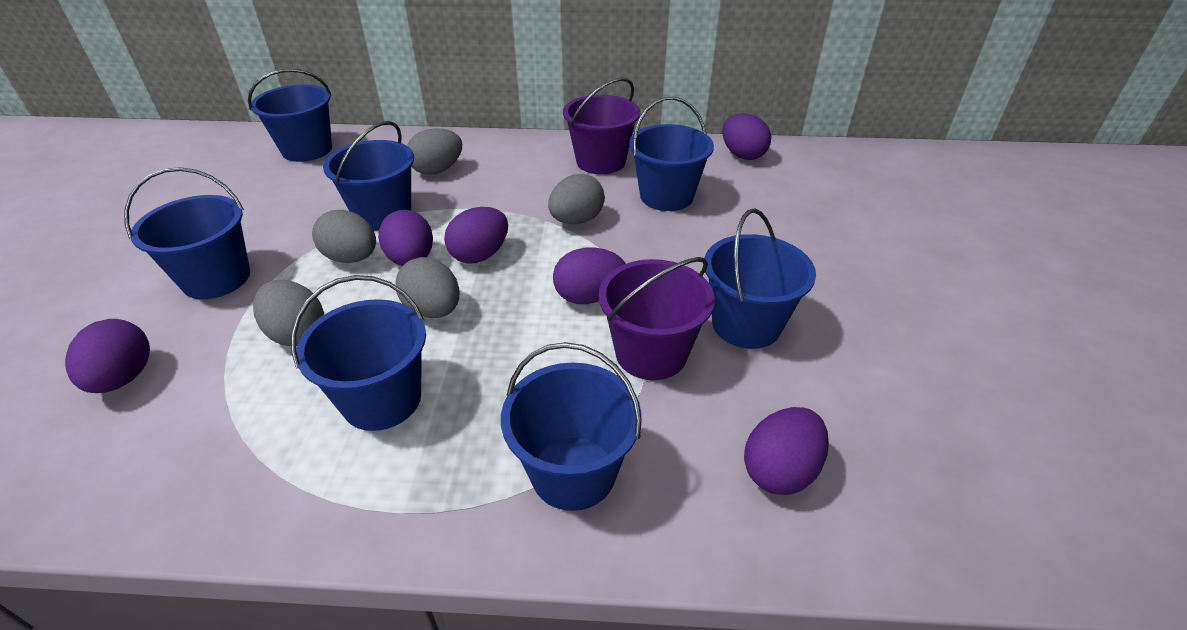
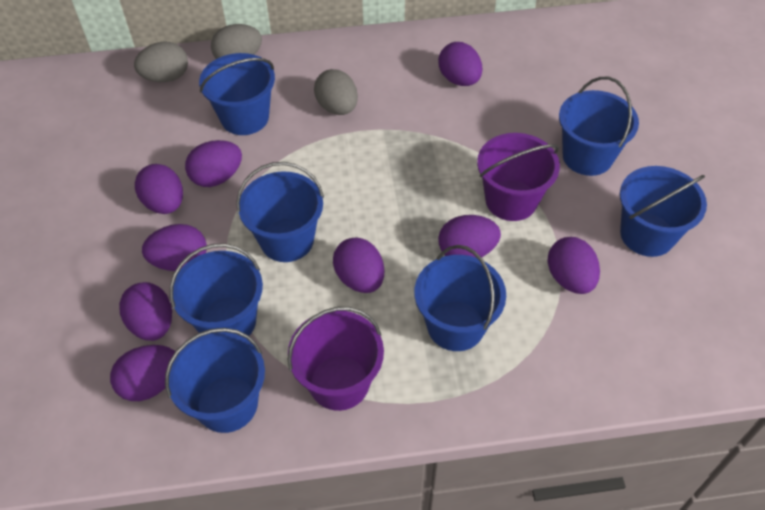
grey egg: [253,280,324,346] [312,210,376,263] [396,257,460,318] [407,128,462,175] [548,174,605,224] = 5 -> [134,41,188,82] [211,24,262,59] [314,69,358,115] = 3
purple egg: [65,319,150,393] [378,210,433,266] [444,207,508,264] [553,248,626,304] [722,113,771,160] [744,407,829,495] = 6 -> [110,345,175,401] [119,282,172,341] [135,164,183,214] [142,224,207,271] [185,140,242,187] [333,237,384,293] [438,42,482,86] [438,215,501,258] [547,237,600,294] = 9

